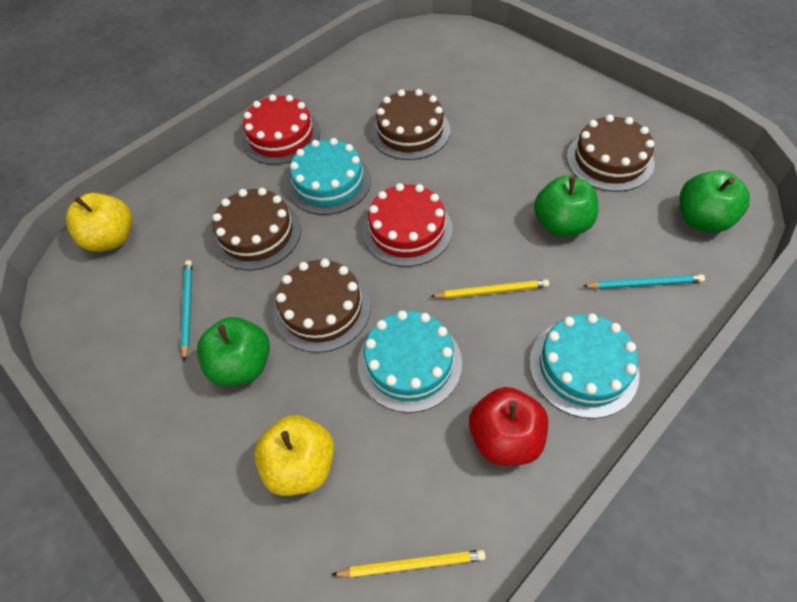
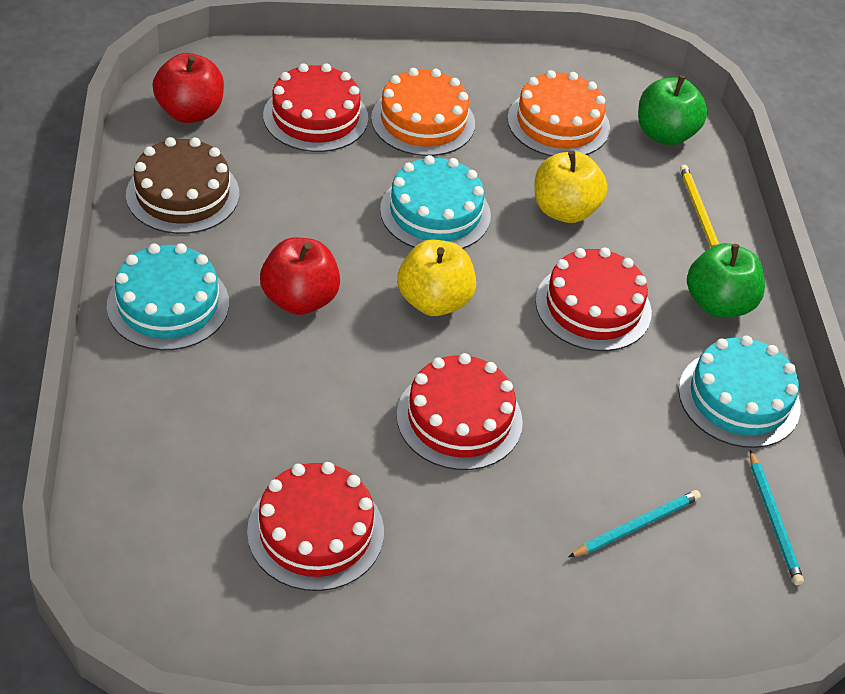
brown cake: [212,188,301,270] [273,259,371,353] [371,89,450,160] [567,115,654,192] = 4 -> [126,137,239,234] = 1
green apple: [197,317,270,386] [534,176,598,237] [679,170,750,233] = 3 -> [638,75,707,145] [687,243,765,318] = 2
orange cake: none = 0 -> [371,68,475,156] [507,70,610,156] = 2
red apple: [469,387,548,466] = 1 -> [153,53,224,123] [260,238,340,315] = 2
red cake: [242,94,320,165] [363,183,453,267] = 2 -> [247,462,384,591] [263,63,368,152] [396,353,523,470] [535,248,652,351] = 4
yellow pencil: [331,550,486,578] [430,279,549,299] = 2 -> [680,165,719,247] = 1

